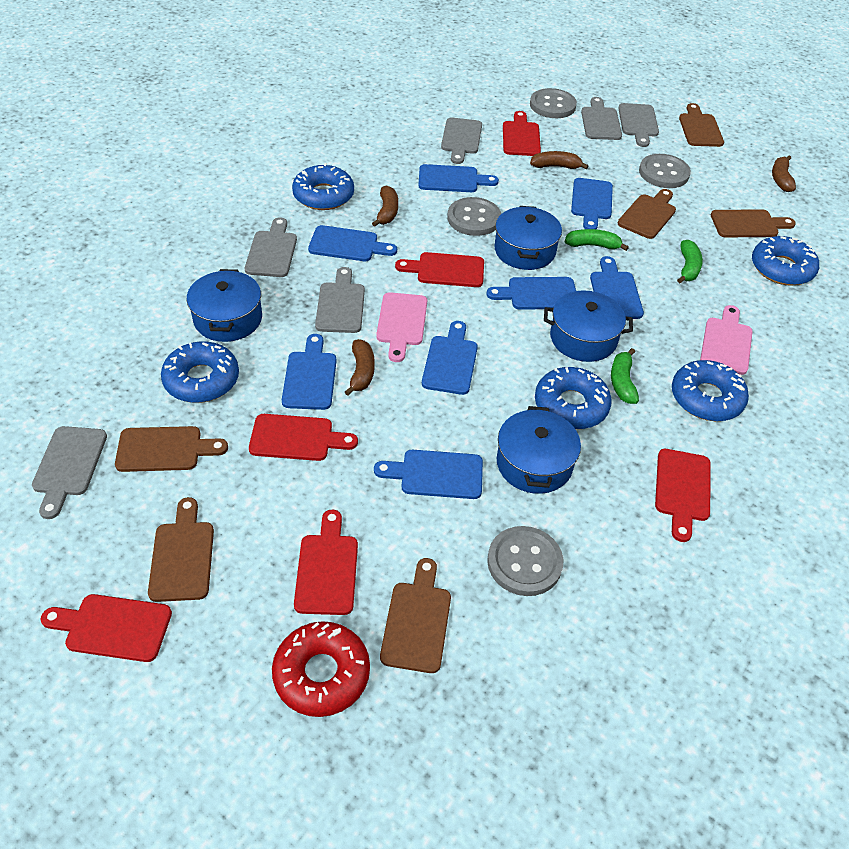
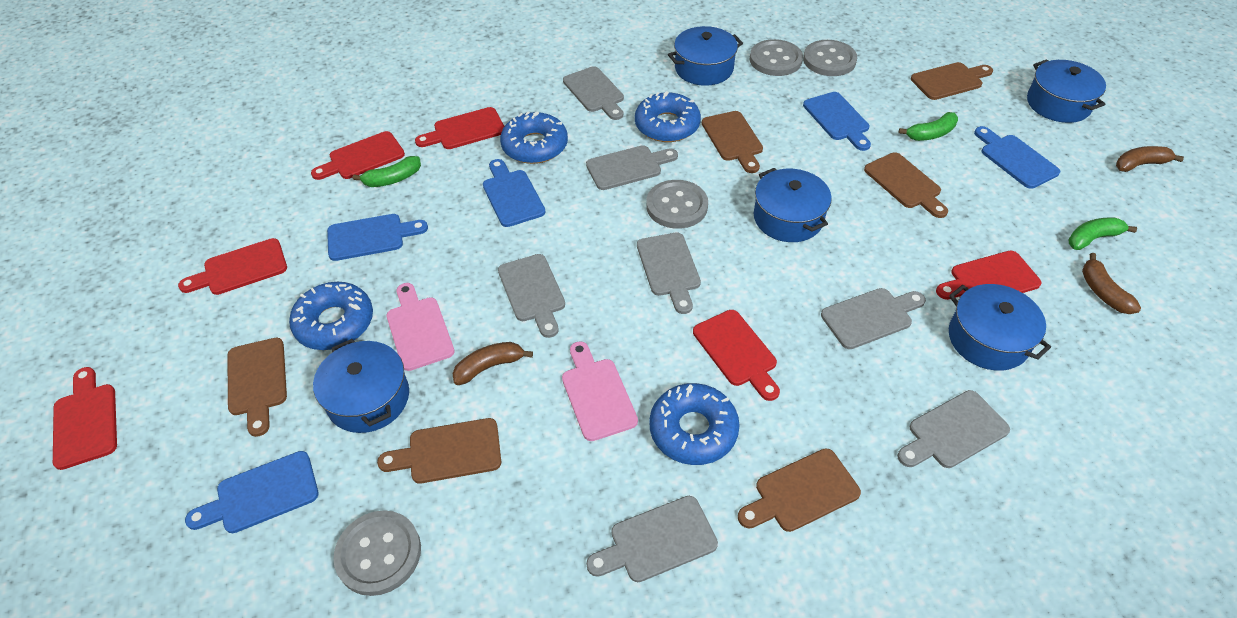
blue cutting board: [282,334,337,410] [308,225,397,261] [374,450,483,499] [418,164,499,192] [422,321,478,395] [486,277,576,310] [571,178,613,229] [590,256,644,319] = 8 -> [185,451,318,533] [327,214,428,261] [483,159,545,227] [803,92,871,151] [974,126,1060,189] = 5
blue donut: [161,342,239,403] [292,163,354,210] [535,367,612,429] [672,360,749,421] [752,236,819,286] = 5 -> [289,282,373,350] [500,111,568,164] [635,91,701,142] [649,383,740,465] = 4
blue pot: [187,269,262,342] [494,206,562,270] [497,406,581,494] [544,290,633,362] = 4 -> [313,339,409,433] [668,26,743,86] [754,168,832,242] [949,284,1051,371] [1027,59,1106,123] = 5
brown banana: [345,339,375,396] [372,185,398,227] [530,151,588,169] [772,156,796,192] = 4 -> [452,342,533,385] [1082,253,1141,314] [1116,146,1184,172] = 3
grey cutting board: [32,426,107,519] [245,217,297,277] [315,267,365,333] [441,118,482,164] [581,97,622,140] [618,103,659,147] = 6 -> [498,254,565,338] [563,66,624,120] [586,145,678,190] [586,496,718,582] [637,233,701,314] [821,288,926,349] [897,390,1010,468] = 7
red donut: [272,621,370,717] = 1 -> none = 0

